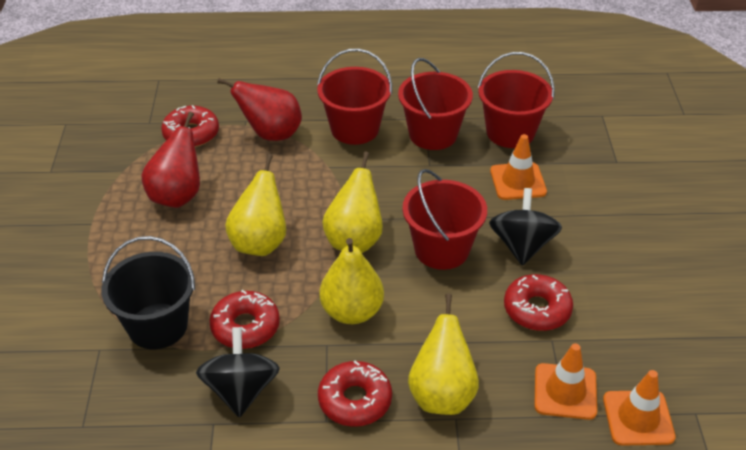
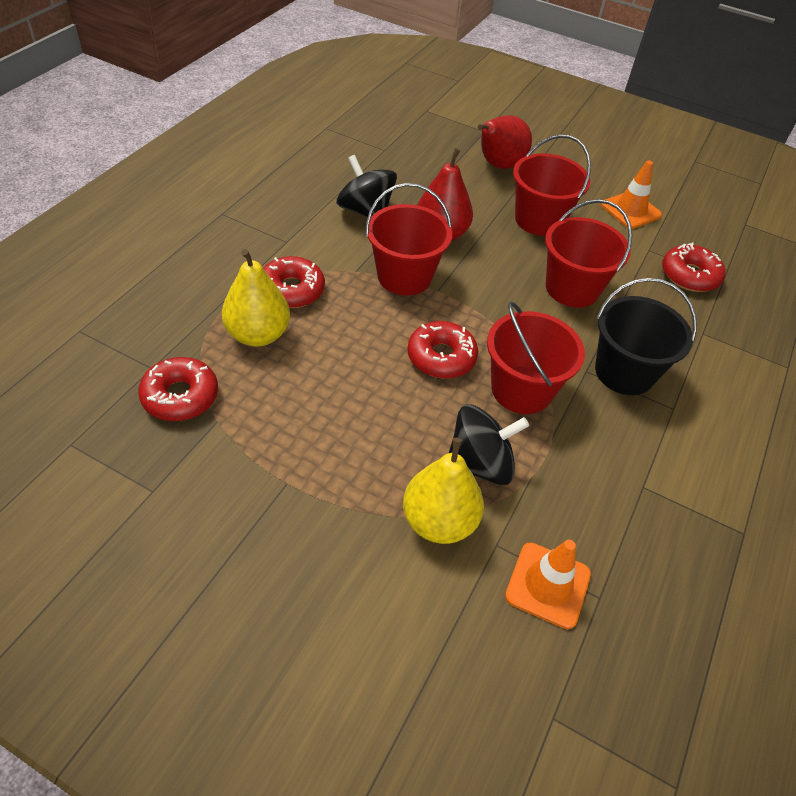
orange traffic cone: [490,134,547,200] [534,343,597,420] [603,370,676,445] = 3 -> [505,540,591,629] [601,160,662,229] = 2
yellow pear: [225,154,286,256] [320,238,384,324] [322,152,383,253] [408,294,479,415] = 4 -> [222,249,290,347] [403,438,484,544] = 2

